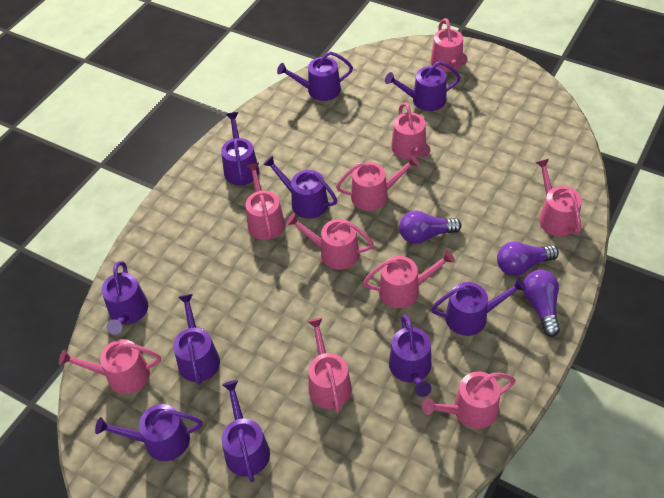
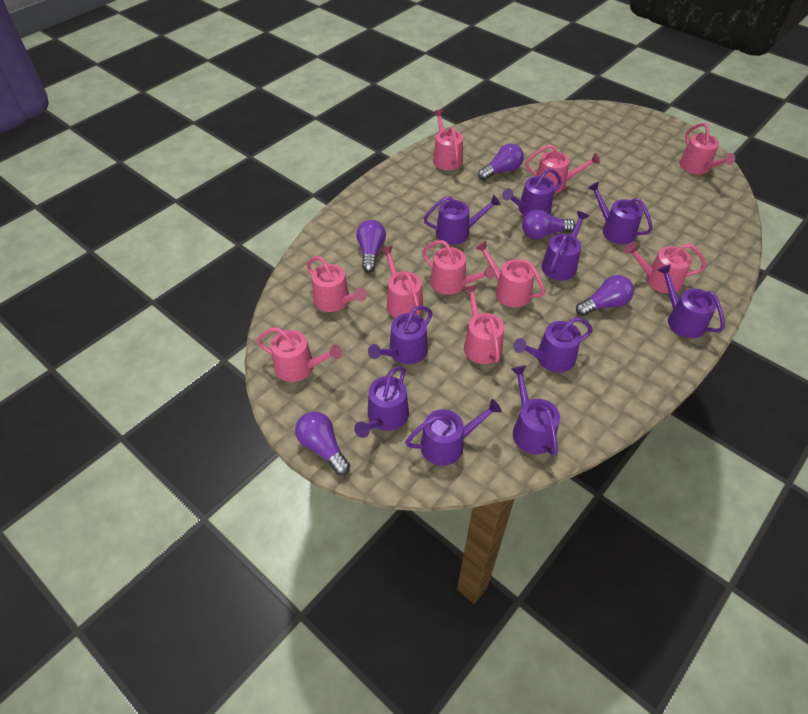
purple light bulb: [399,210,462,244] [497,241,559,276] [523,270,560,337] = 3 -> [295,411,350,475] [356,220,386,272] [478,144,524,180] [522,210,575,239] [576,275,634,316] = 5

